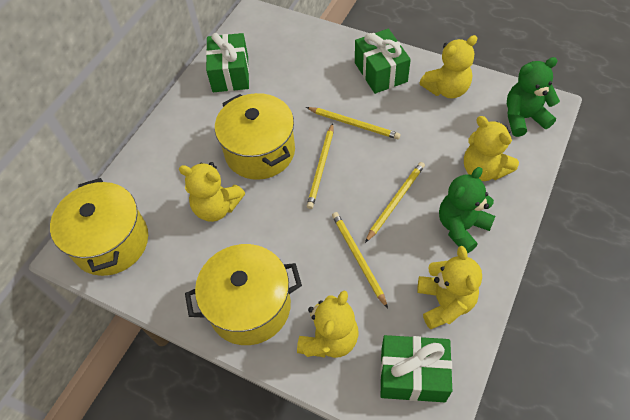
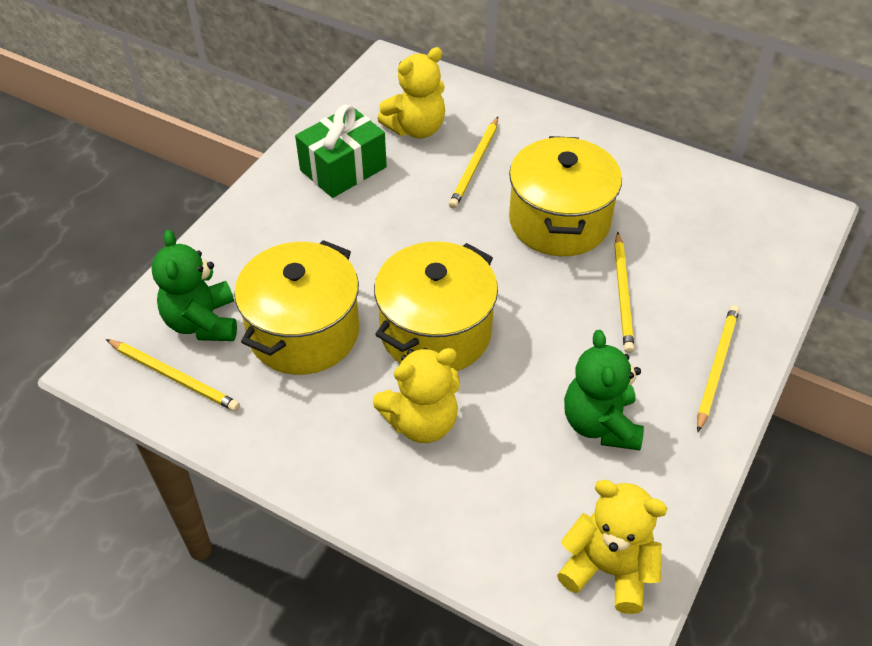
green gift: [206,33,249,92] [355,29,411,94] [380,335,452,402] = 3 -> [295,105,387,198] = 1
yellow teddy bear: [179,162,245,222] [297,291,359,358] [417,246,482,329] [420,35,477,99] [464,116,519,181] = 5 -> [373,348,460,443] [377,47,445,138] [557,480,668,614] = 3

